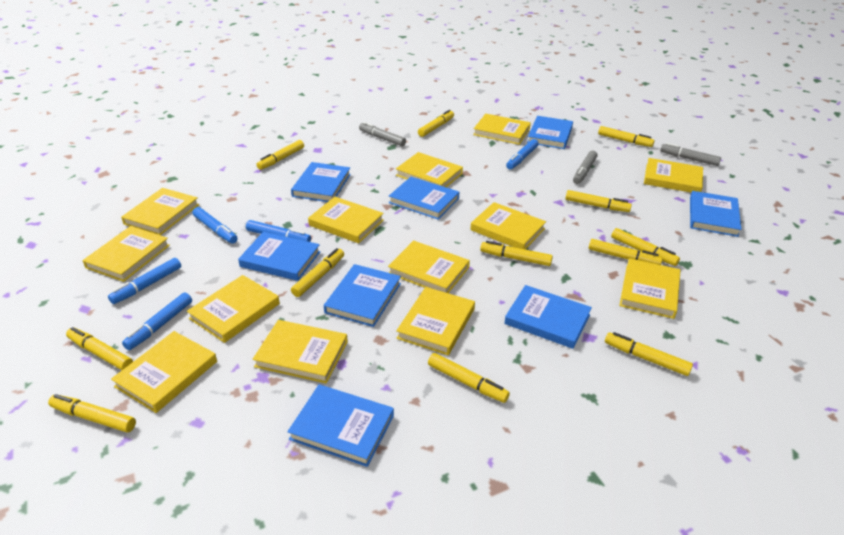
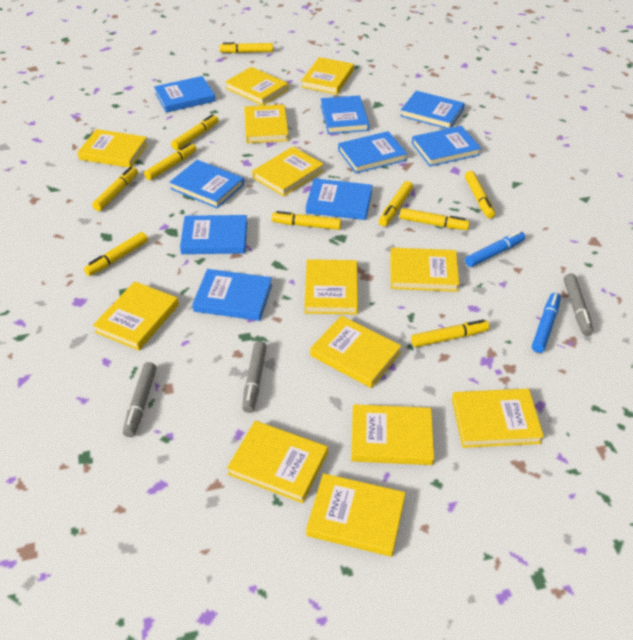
blue book: [238,232,320,281] [287,384,394,467] [291,162,351,202] [324,264,401,327] [389,177,459,220] [504,285,592,349] [527,116,573,149] [690,191,742,237] = 8 -> [154,76,215,113] [169,160,244,209] [180,215,247,254] [192,269,272,321] [306,178,372,220] [321,95,369,134] [338,131,407,173] [401,91,465,129] [412,126,481,167] = 9
blue marker: [108,258,181,304] [122,293,192,350] [192,207,238,244] [246,220,311,242] [506,139,539,169] = 5 -> [465,231,525,267] [532,293,561,353] = 2
yellow marker: [48,394,136,433] [66,327,133,370] [256,140,304,170] [291,248,344,297] [418,110,454,137] [428,353,510,403] [480,241,553,266] [565,190,632,212] [589,239,663,265] [598,126,654,147] [605,332,693,376] [611,228,680,266] = 12 -> [84,232,148,276] [92,167,138,211] [144,143,196,180] [171,114,219,150] [220,42,273,53] [272,211,341,230] [379,181,413,226] [399,208,470,230] [411,319,489,347] [465,171,495,218] = 10

